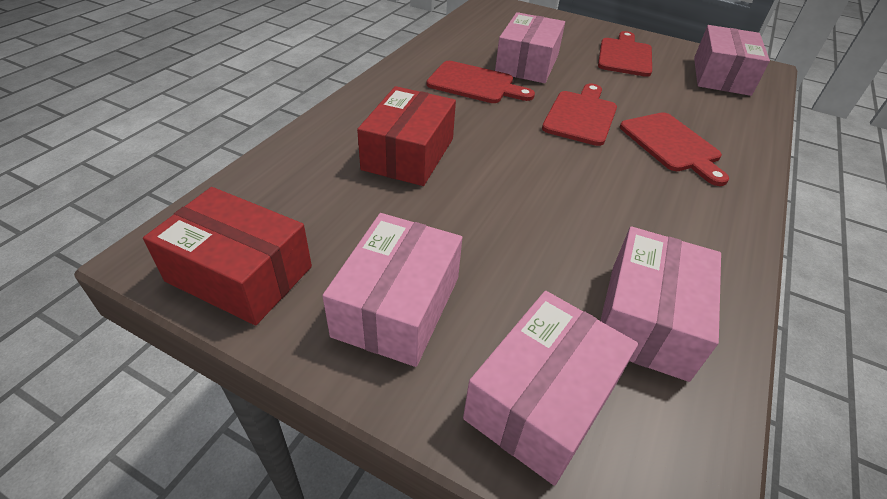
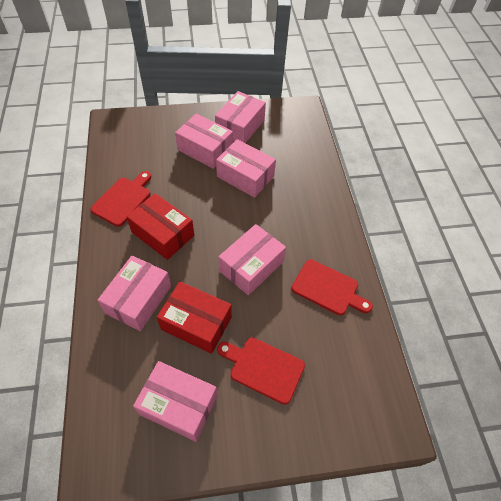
pink box: [322,213,462,367] [463,291,638,485] [495,12,565,83] [600,227,721,382] [694,25,770,96] = 5 -> [98,255,171,331] [133,361,217,442] [175,113,233,169] [215,91,266,143] [216,139,276,198] [218,224,286,295] = 6
red cutting board: [426,61,535,103] [542,83,617,146] [598,31,652,77] [620,112,729,186] = 4 -> [90,171,151,227] [217,338,305,405] [292,259,373,315] = 3

